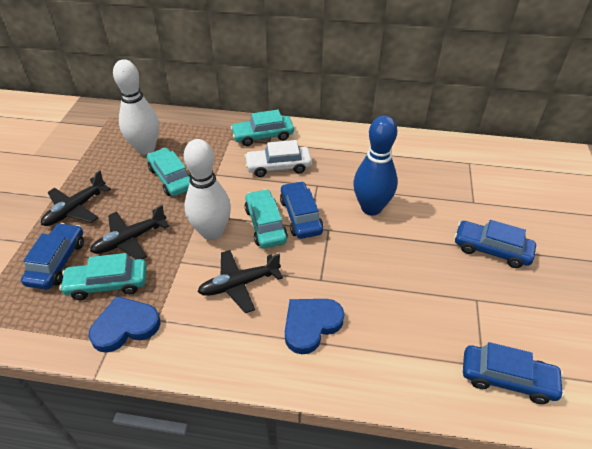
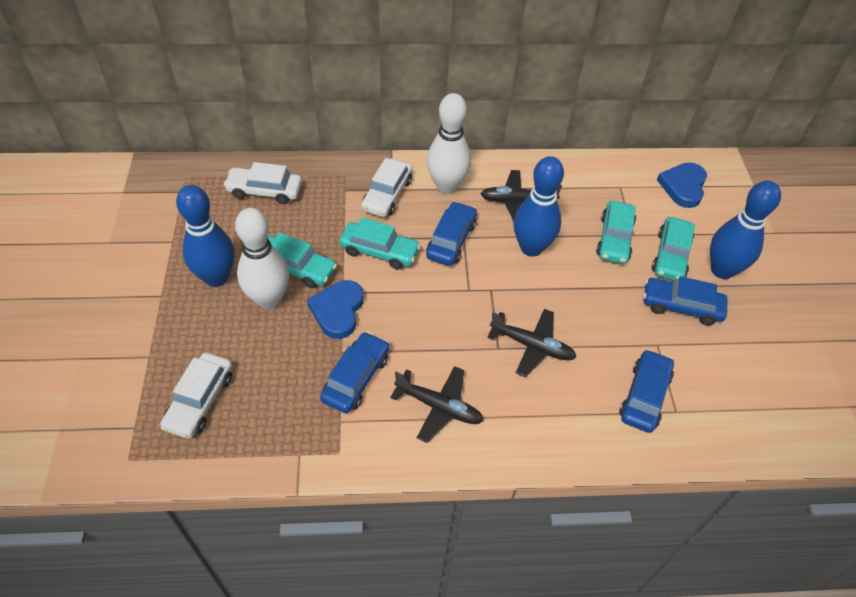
blue bowling pin: [353,115,398,215] = 1 -> [176,185,235,287] [514,156,564,257] [710,181,781,279] = 3
white car: [244,140,312,177] = 1 -> [160,353,232,439] [223,162,302,204] [361,158,413,217] = 3

